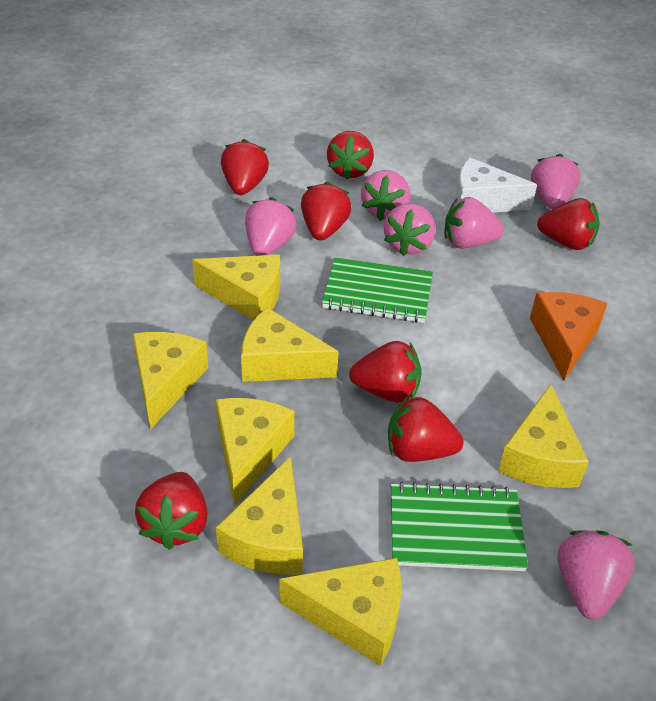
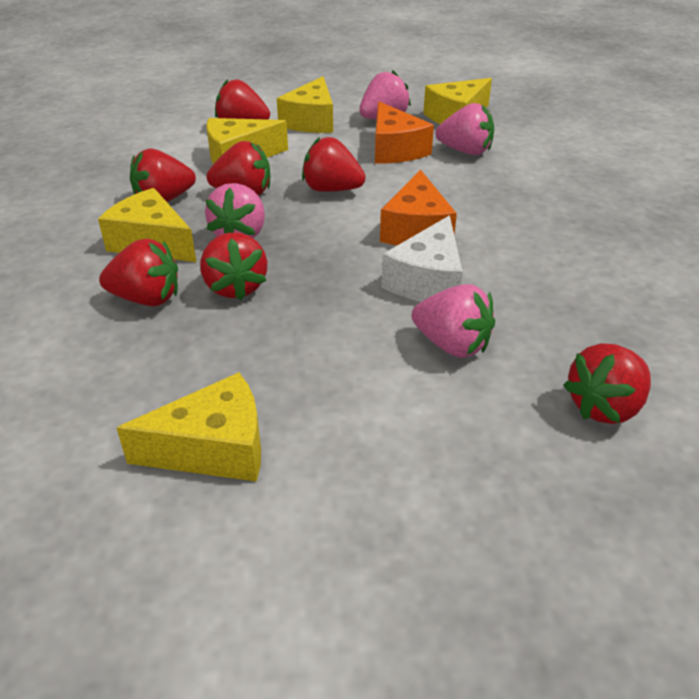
green notebook: [322,257,433,323] [391,482,528,571] = 2 -> none = 0
orange cheese: [530,292,607,381] = 1 -> [375,101,434,163] [380,170,457,245] = 2
pink strawberry: [245,197,296,256] [361,170,410,221] [384,203,435,256] [444,197,504,248] [531,154,580,209] [557,530,635,620] = 6 -> [205,183,265,238] [359,71,411,119] [412,284,495,358] [436,103,494,155] = 4
yellow cheese: [133,332,209,430] [192,255,280,320] [215,398,294,506] [216,456,303,575] [241,307,339,382] [279,558,401,666] [498,384,589,488] = 7 -> [98,188,196,262] [117,372,261,482] [206,118,288,164] [277,76,333,133] [424,78,492,124] = 5

